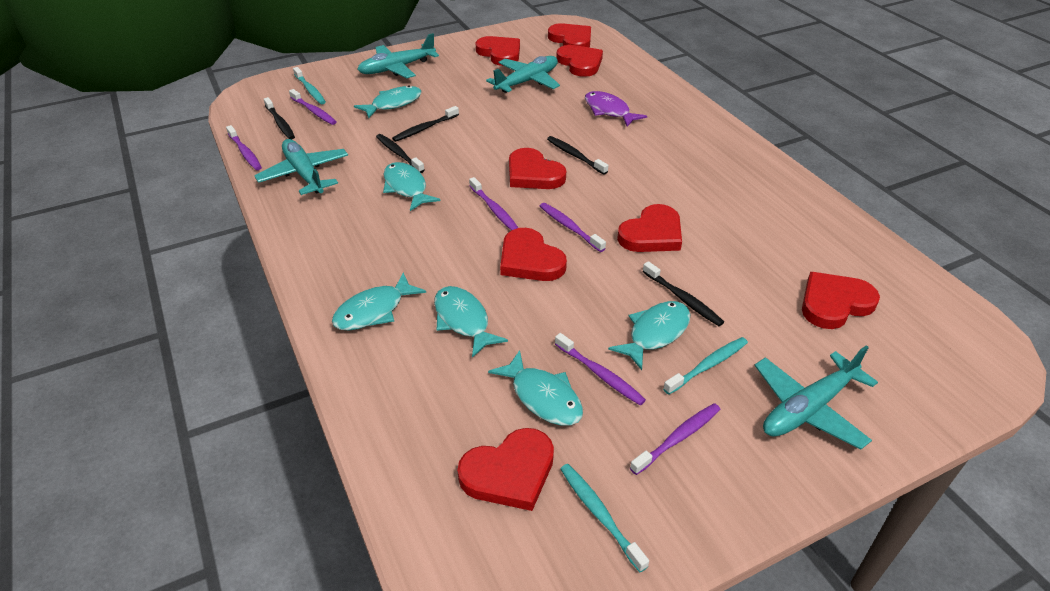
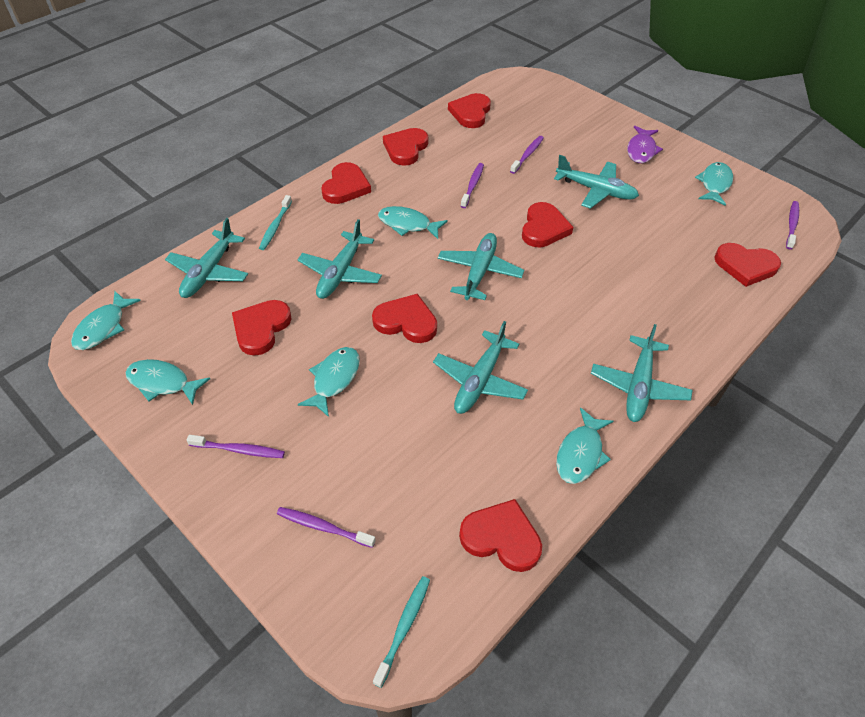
black toothbrush: [264,97,295,140] [376,134,425,173] [392,106,459,142] [547,136,608,175] [642,261,724,326] = 5 -> none = 0
purple toothbrush: [226,125,262,170] [289,89,336,125] [469,177,518,231] [540,203,606,252] [555,333,646,405] [630,403,721,475] = 6 -> [186,435,285,458] [277,507,376,548] [461,163,484,208] [510,136,544,174] [786,201,799,249] = 5
turquoise plane: [255,139,348,195] [357,33,439,78] [486,56,560,93] [755,345,878,450] = 4 -> [165,218,248,298] [297,219,382,299] [433,321,528,414] [438,233,524,300] [554,155,639,209] [591,324,693,422] = 6
turquoise toothbrush: [293,67,326,104] [561,464,649,572] [663,337,748,395] = 3 -> [259,195,292,250] [373,576,430,688] = 2

